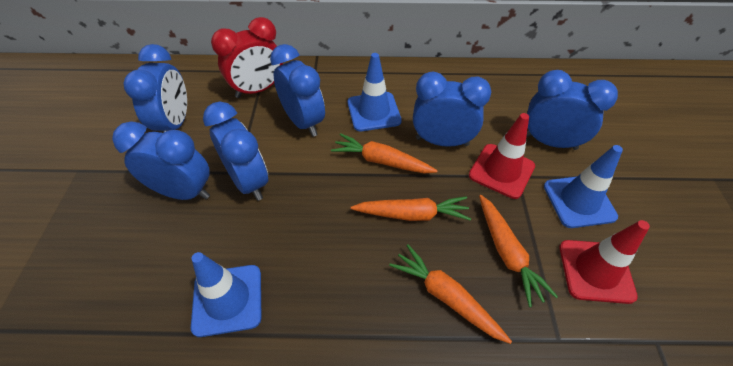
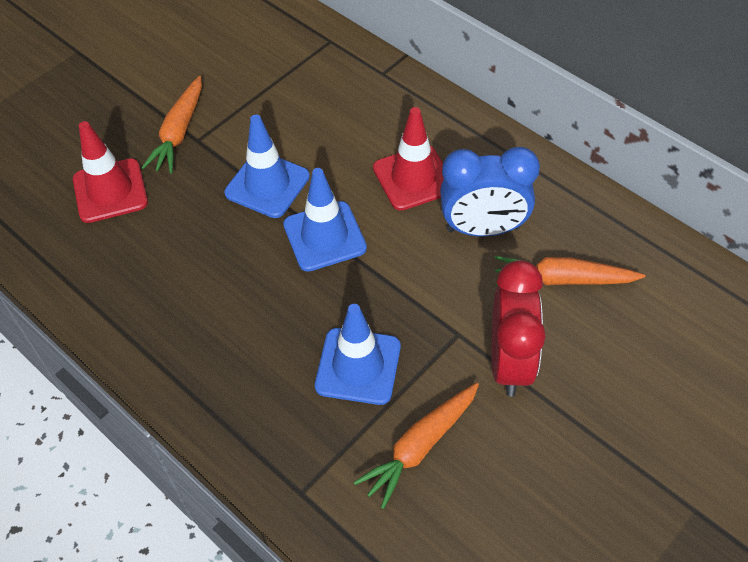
blue clock: [112,121,210,200] [123,44,187,133] [203,102,268,201] [270,44,325,137] [413,72,491,147] [526,70,618,150] = 6 -> [440,147,540,237] = 1
orange carrot: [331,133,438,174] [351,196,471,221] [389,244,512,344] [479,195,558,307] = 4 -> [142,76,202,174] [354,383,479,509] [495,256,645,286] = 3

